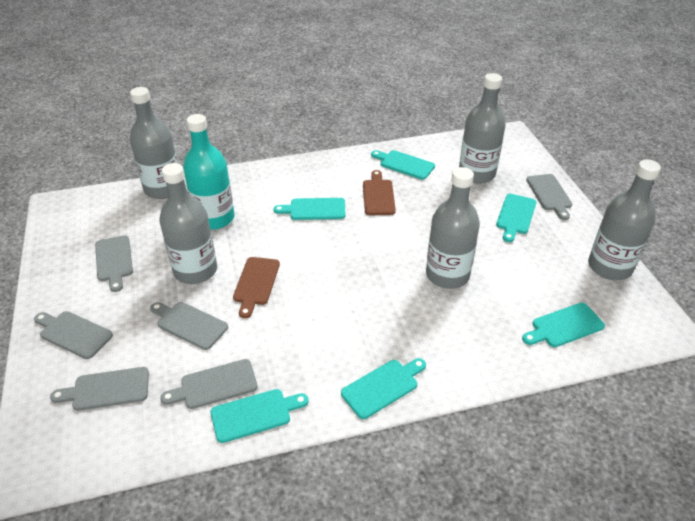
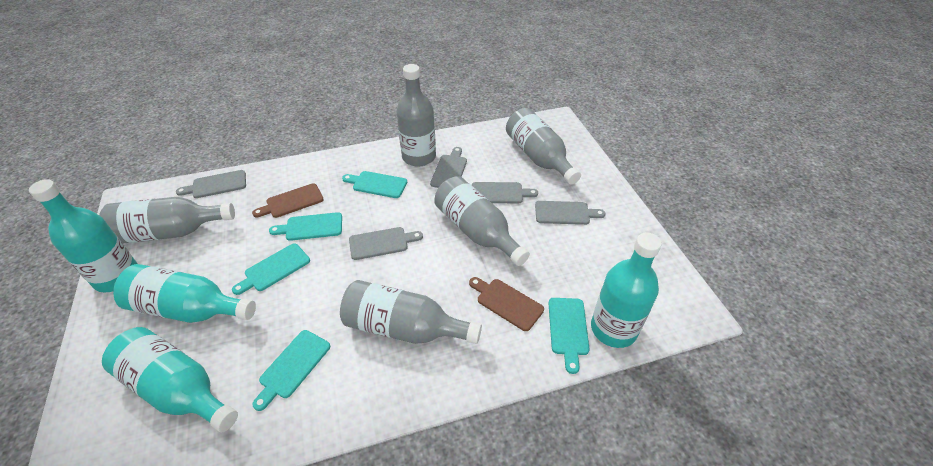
grey cutting board: [34,311,113,359] [50,367,149,411] [95,235,133,292] [150,302,228,350] [160,359,258,409] [526,174,572,220] = 6 -> [176,170,246,198] [349,227,423,260] [430,147,467,188] [472,182,538,204] [535,201,606,225] = 5
turquoise bottle: [183,114,234,230] = 1 -> [29,179,138,293] [102,327,238,432] [113,264,256,323] [591,233,662,348] = 4
turquoise cutting board: [211,389,309,443] [274,198,345,220] [341,358,426,419] [371,150,435,180] [496,194,536,242] [522,303,605,347] = 6 -> [232,243,310,295] [252,330,330,411] [269,212,342,241] [342,171,407,198] [548,298,590,374] = 5

